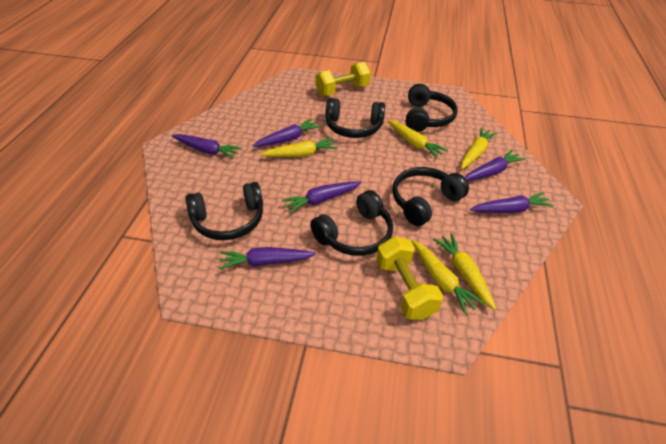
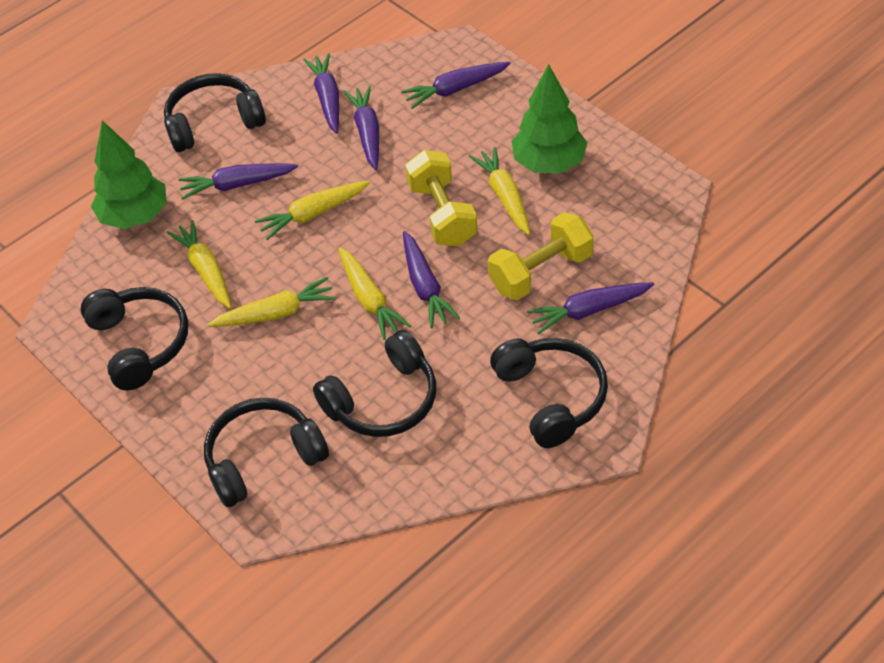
green tree: none = 0 -> [91,120,167,229] [512,64,587,173] = 2

